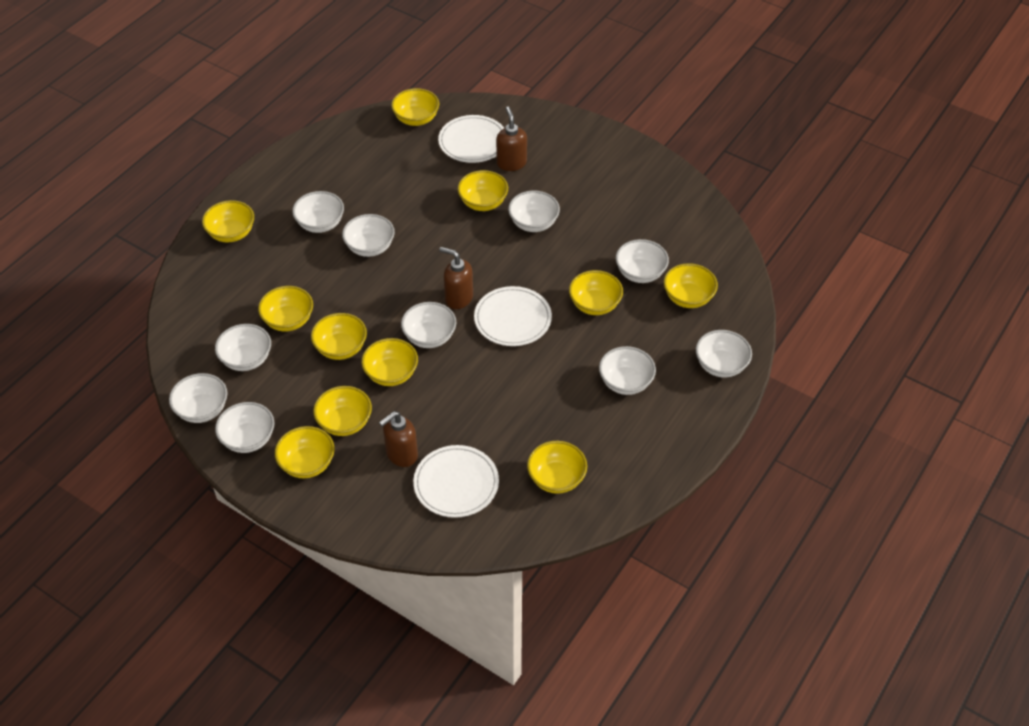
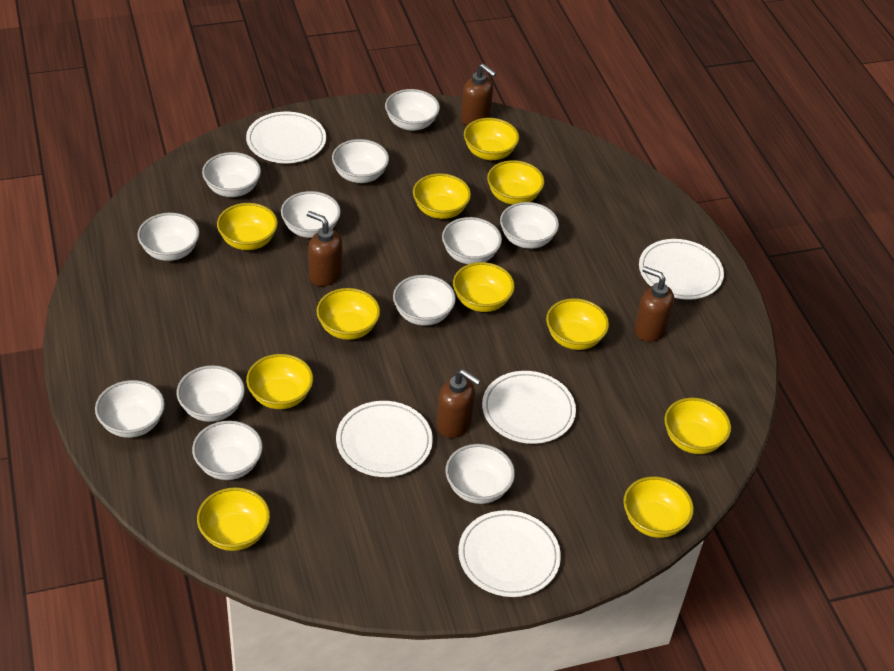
brown soap dispenser: [379,411,418,467] [439,247,473,309] [496,106,527,171] = 3 -> [307,211,343,286] [436,369,481,438] [461,63,497,126] [635,266,674,342] = 4
white bowl: [169,373,227,423] [215,324,271,371] [215,402,275,453] [292,191,344,233] [342,214,395,257] [401,302,456,348] [508,191,560,232] [599,346,656,395] [616,239,669,283] [696,330,752,378] = 10 -> [95,380,165,438] [137,213,200,261] [177,365,245,422] [192,421,263,480] [202,152,261,197] [281,191,341,238] [332,139,389,183] [385,89,440,131] [393,275,456,326] [442,217,502,264] [445,444,515,504] [500,202,559,249] = 12
white plate: [413,445,499,518] [438,115,504,163] [474,286,552,346] = 3 -> [246,112,326,163] [336,401,433,477] [458,510,561,597] [482,371,576,444] [639,239,724,300] = 5

